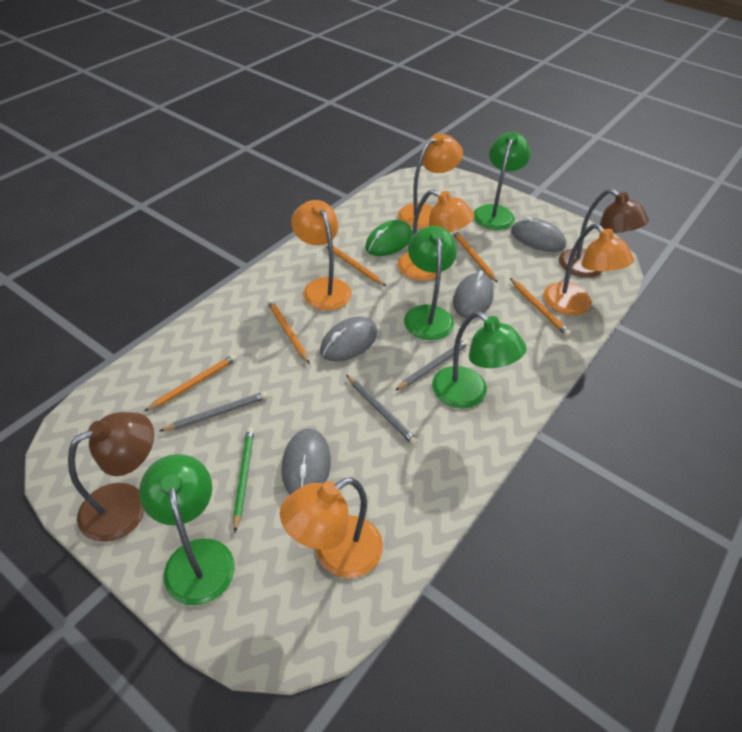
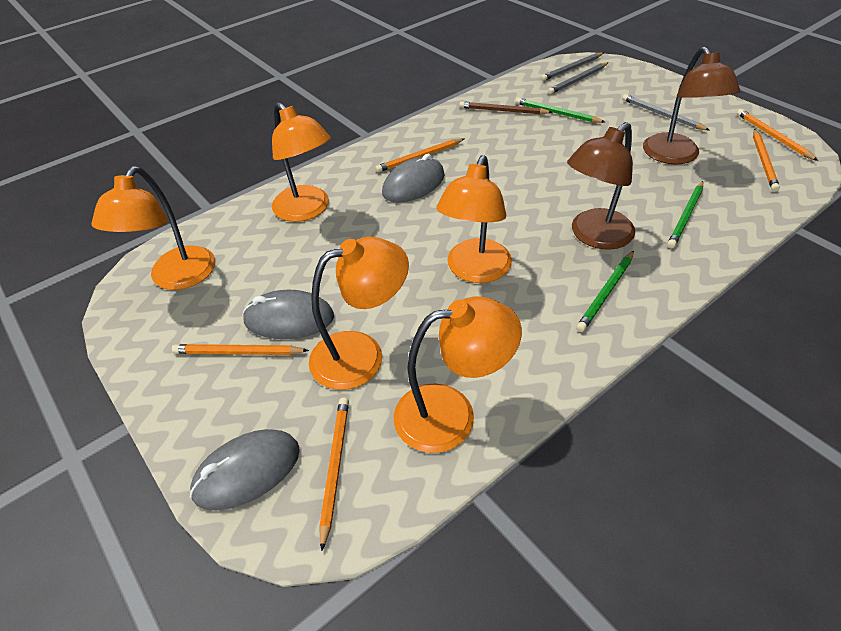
brown pencil: none = 0 -> [459,101,552,114] = 1
green lamp: [139,454,235,605] [404,226,457,340] [432,311,527,408] [474,132,531,230] = 4 -> none = 0
green mouse: [365,220,413,256] = 1 -> none = 0
green pencil: [233,427,254,532] = 1 -> [516,97,605,123] [576,250,634,332] [667,181,703,248] = 3
grey mouse: [281,428,331,495] [320,317,378,362] [453,270,494,318] [511,216,566,252] = 4 -> [190,429,300,511] [242,290,334,339] [382,154,445,203] = 3

